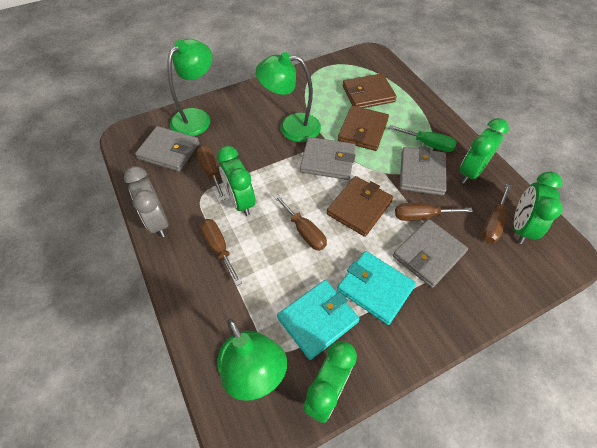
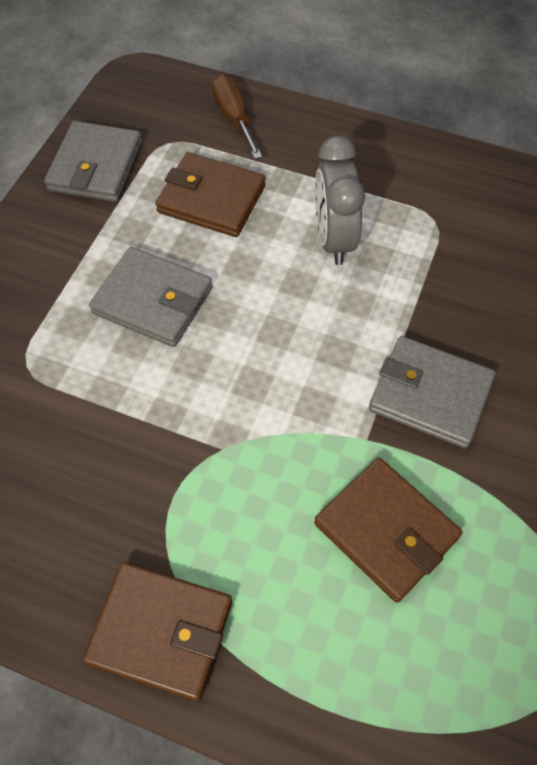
brown screwdriver: [197,145,226,201] [200,219,242,286] [274,194,327,251] [395,203,473,221] [482,184,511,243] = 5 -> [212,74,262,159] = 1
green clock: [217,146,255,216] [303,341,357,423] [460,118,509,184] [514,171,563,244] = 4 -> none = 0
green lamp: [167,39,212,136] [217,319,287,401] [255,52,321,142] = 3 -> none = 0
green screwdriver: [389,125,457,152] = 1 -> none = 0
grey wallet: [135,126,200,172] [300,137,356,180] [393,219,468,288] [400,147,446,196] = 4 -> [44,121,142,202] [89,247,213,347] [369,336,496,449] = 3
turquoise wallet: [277,280,360,360] [337,251,416,325] = 2 -> none = 0

